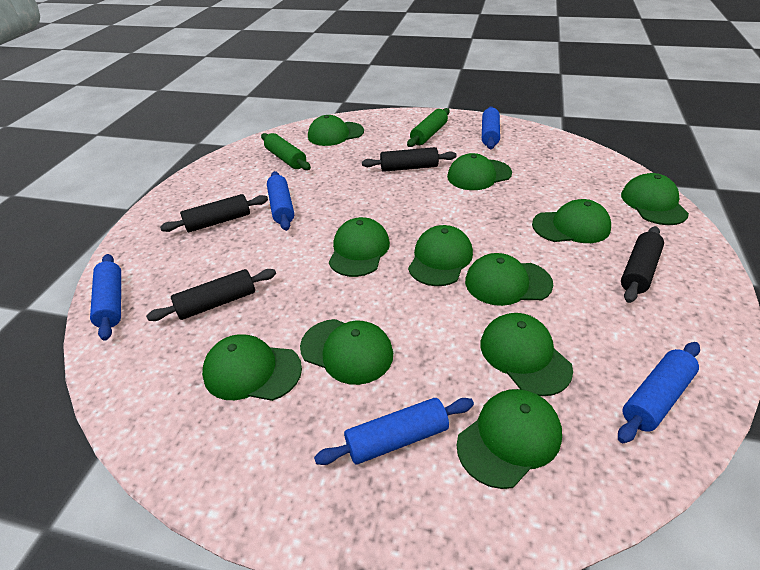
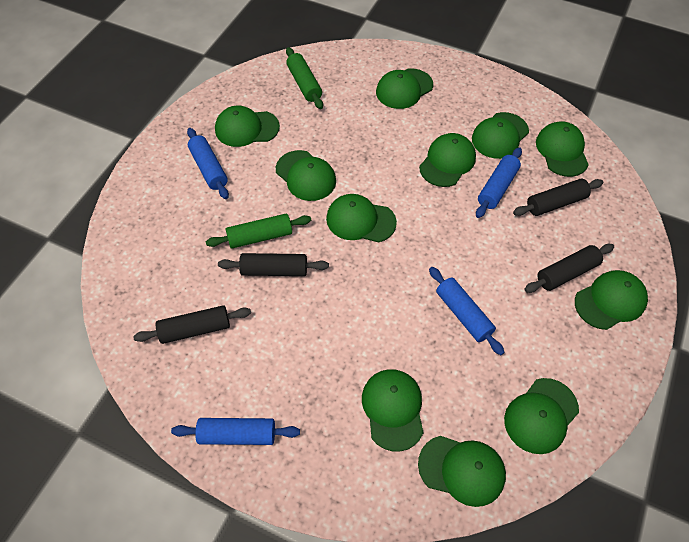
blue rolling pin: [90,254,121,341] [267,171,294,231] [314,398,474,465] [482,106,500,149] [618,342,700,443] = 5 -> [171,418,300,445] [187,128,229,199] [429,267,505,355] [476,147,522,218] = 4

